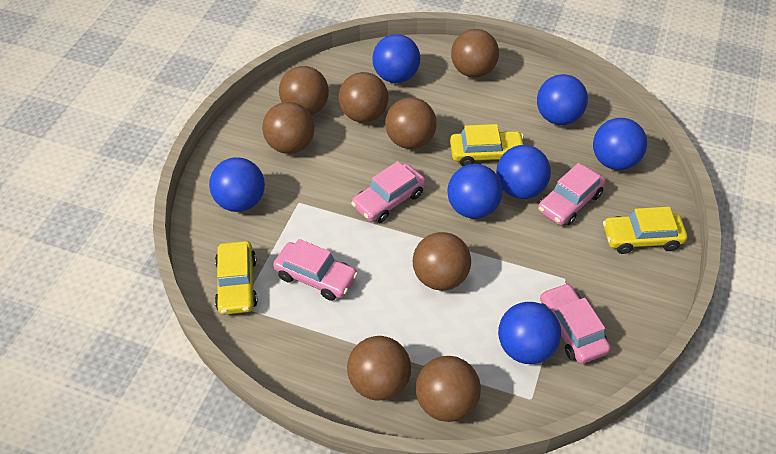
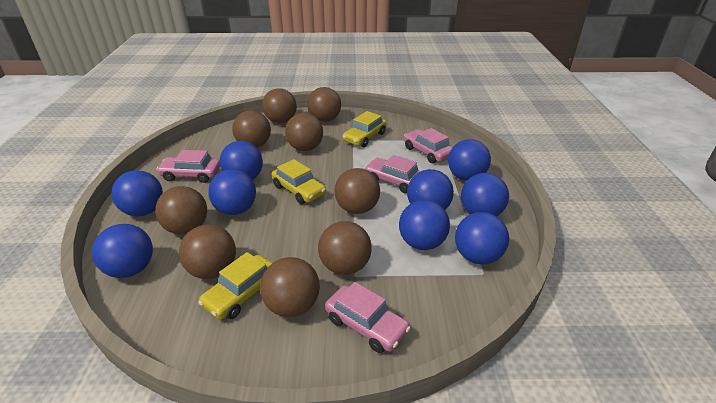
blue ball: [209,157,265,212] [372,34,420,83] [448,164,503,219] [496,145,551,199] [498,302,561,364] [537,74,588,125] [593,118,647,170] = 7 -> [92,224,153,278] [111,170,163,216] [208,169,256,215] [220,141,263,180] [399,200,450,250] [407,169,454,210] [448,139,491,181] [455,212,509,264] [461,173,509,216] = 9
brown ball: [262,102,314,154] [279,66,329,115] [338,72,388,123] [347,336,411,401] [385,97,437,149] [413,232,471,291] [416,356,481,422] [451,29,499,78] = 8 -> [155,186,207,235] [179,224,236,279] [232,110,271,148] [260,257,320,317] [262,88,297,123] [285,113,323,151] [307,87,341,122] [318,221,372,275] [334,168,380,214] = 9

